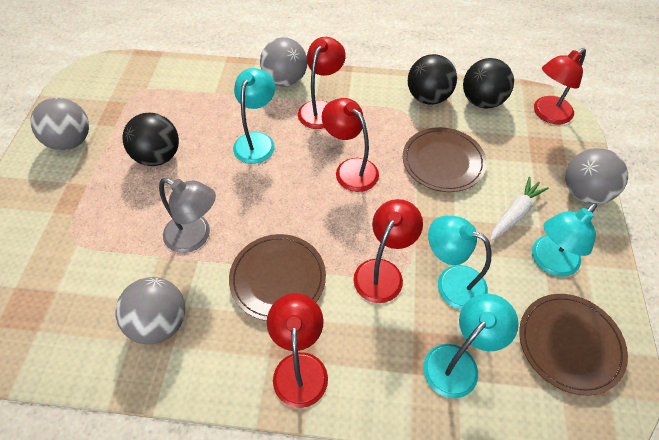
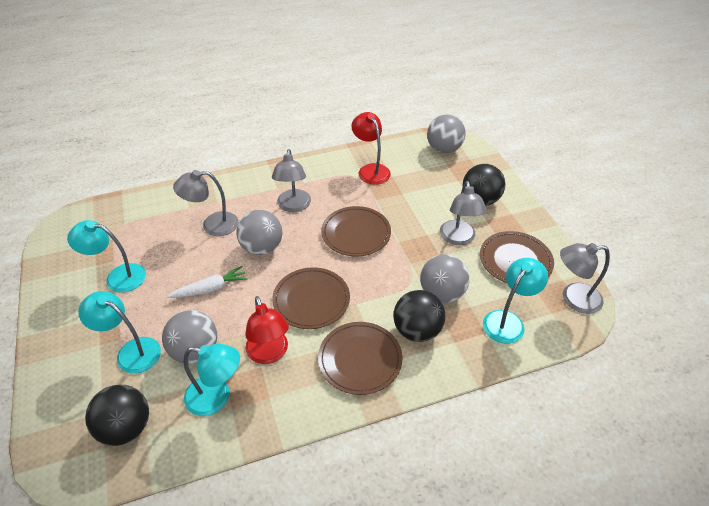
brown plate: [229,234,326,321] [403,127,487,192] [519,294,628,395] = 3 -> [272,267,350,329] [318,322,402,395] [321,206,391,256] [480,231,554,283] = 4
grey lamp: [159,178,216,253] = 1 -> [173,170,239,236] [272,149,311,212] [440,181,487,245] [560,243,610,314] = 4
red lamp: [267,293,328,408] [298,37,346,129] [322,98,379,192] [353,199,423,303] [534,48,586,124] = 5 -> [245,296,289,364] [351,112,391,185] = 2

